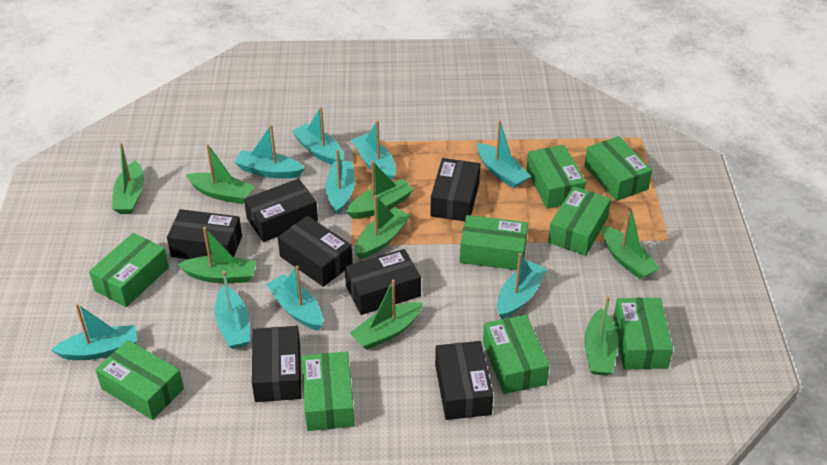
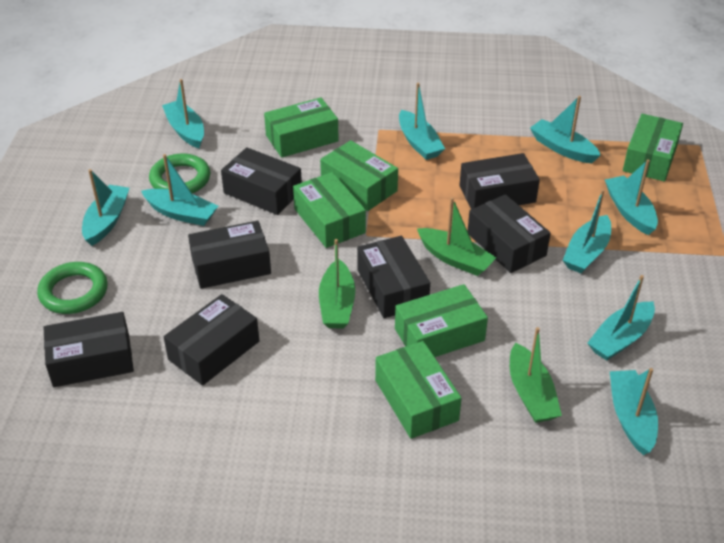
green boat: [112,142,144,214] [177,227,257,283] [186,144,255,204] [346,161,414,219] [350,280,423,350] [355,195,411,259] [585,296,618,376] [602,206,660,279] = 8 -> [319,239,355,328] [417,197,496,276] [510,327,562,423] = 3
green box: [89,233,169,307] [95,340,184,420] [302,351,355,431] [460,215,528,270] [483,315,549,394] [527,145,586,209] [548,186,611,256] [584,136,652,201] [613,298,673,369] = 9 -> [264,98,339,158] [293,172,366,248] [320,140,398,211] [375,341,462,439] [395,284,488,357] [623,114,683,182] = 6
green ring: none = 0 -> [37,262,108,314] [149,154,210,193] = 2

